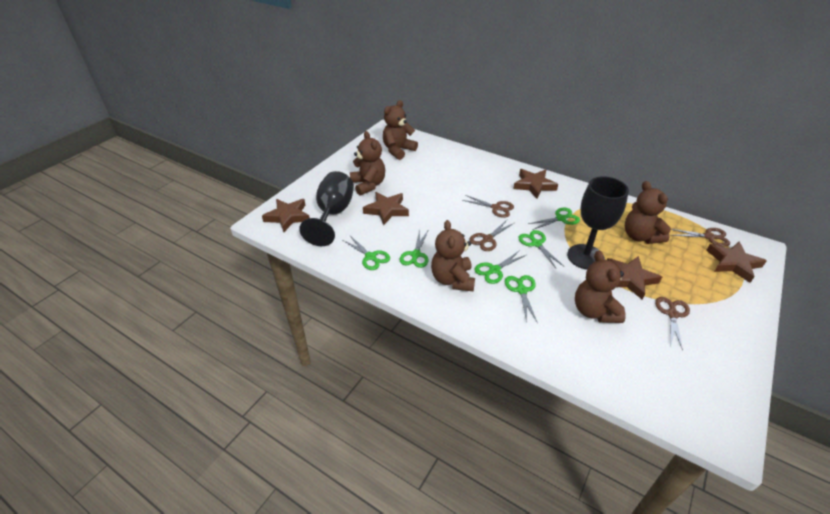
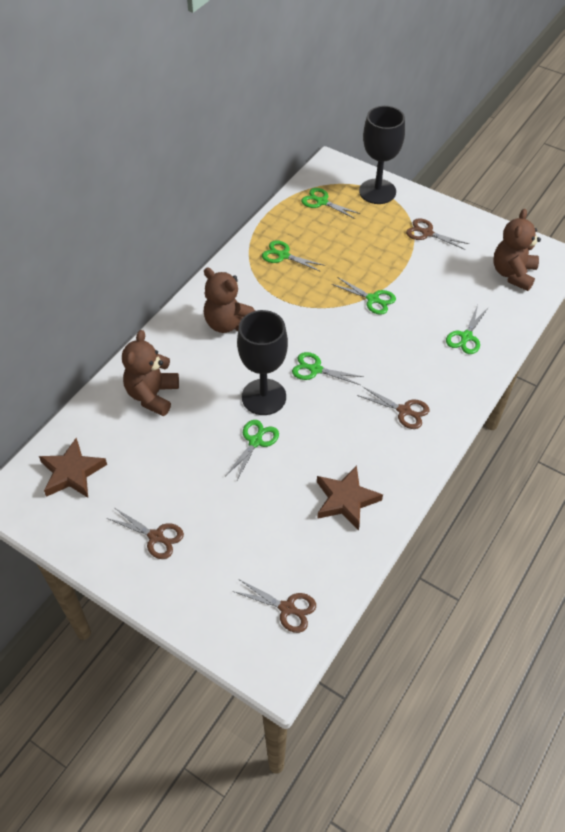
brown star: [262,199,310,232] [363,192,409,225] [513,169,558,199] [607,256,662,300] [706,242,767,283] = 5 -> [39,438,107,498] [317,465,383,531] = 2
brown teddy bear: [350,131,385,196] [383,100,418,160] [431,220,475,292] [575,251,626,323] [625,181,671,244] = 5 -> [122,330,179,416] [204,268,255,333] [493,209,541,291] = 3

